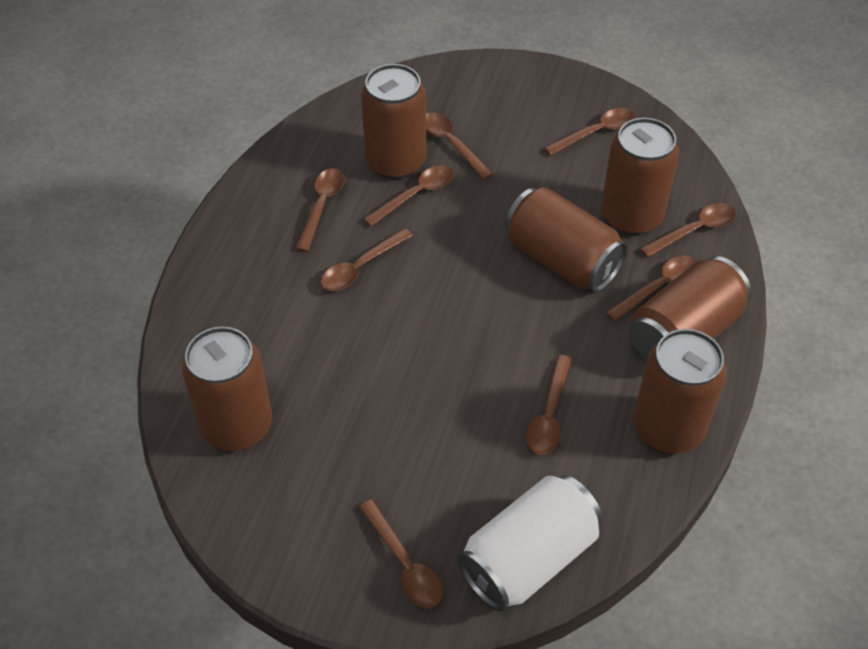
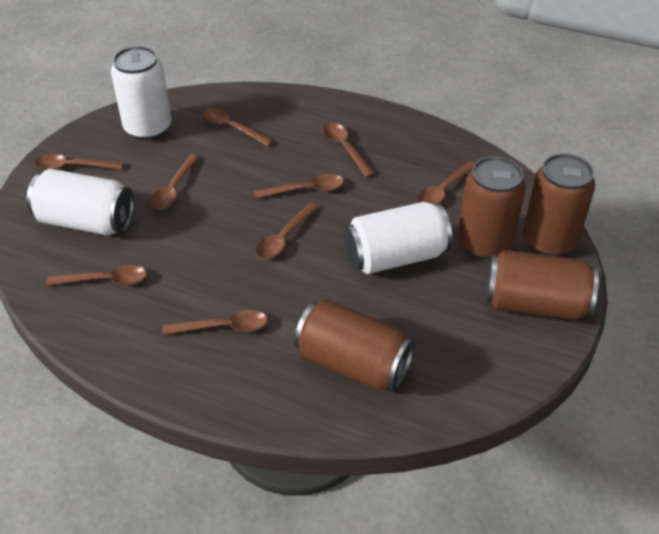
brown can: [182,327,272,451] [361,64,426,179] [505,187,628,292] [601,118,679,235] [629,256,751,361] [633,329,726,453] = 6 -> [294,299,415,391] [458,156,526,260] [486,250,599,320] [523,153,595,256] = 4
white can: [457,475,603,611] = 1 -> [27,169,134,236] [111,46,171,140] [344,202,452,274] = 3

